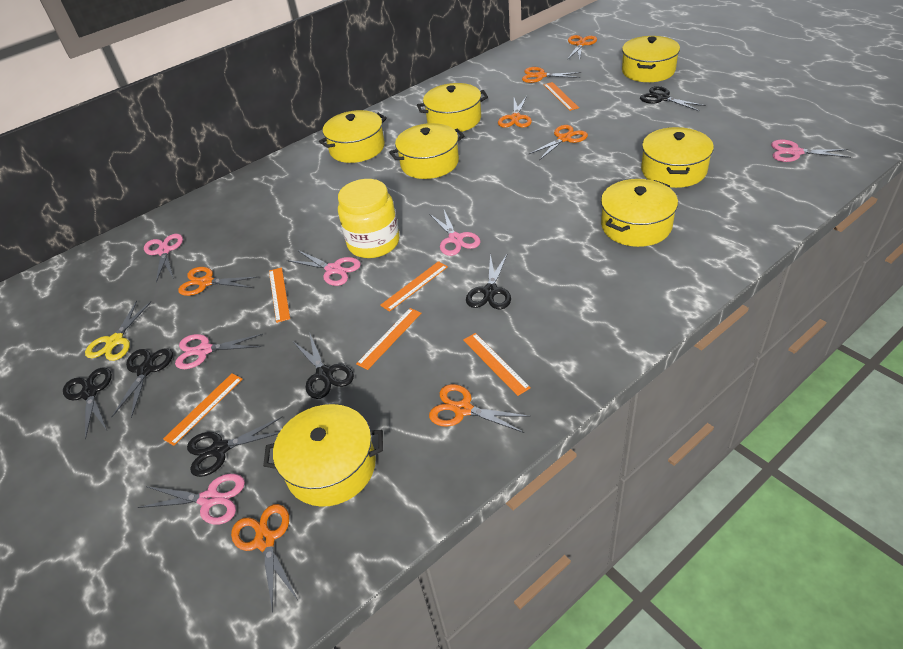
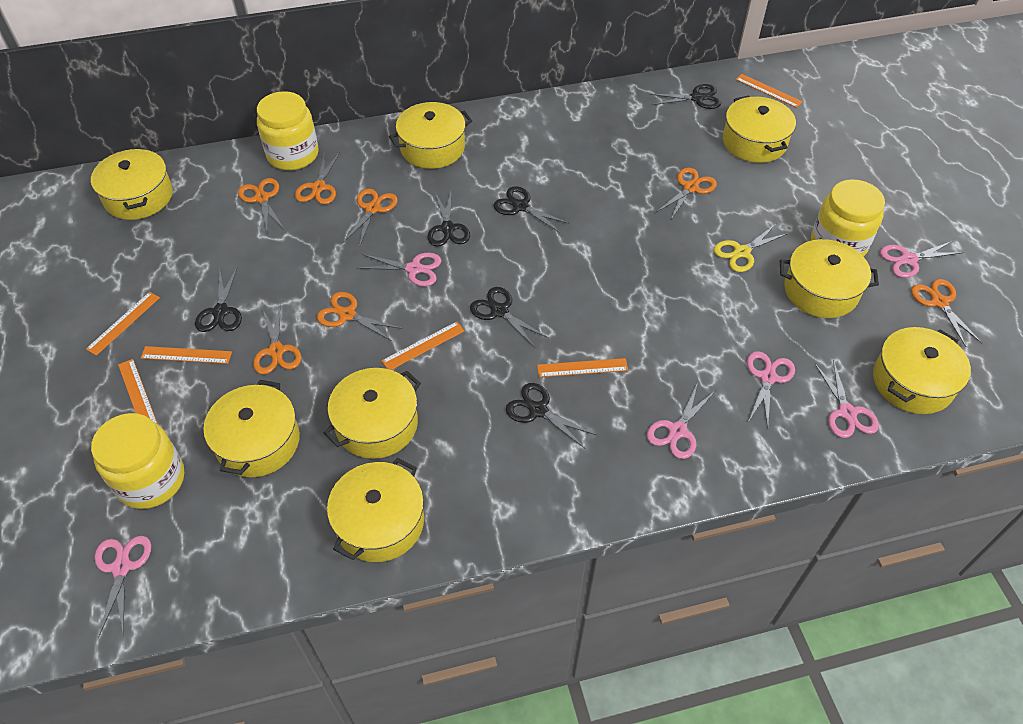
yellow jar: [338,179,400,258] = 1 -> [91,413,184,509] [257,91,319,170] [811,179,885,257] = 3
yellow pot: [263,404,383,507] [319,110,387,163] [389,123,465,179] [417,83,488,132] [601,179,678,247] [622,36,680,82] [641,127,714,188] = 7 -> [91,148,173,220] [204,380,300,477] [324,368,421,459] [327,458,424,562] [389,102,472,169] [723,95,796,163] [780,239,879,318] [873,327,971,414] = 8

